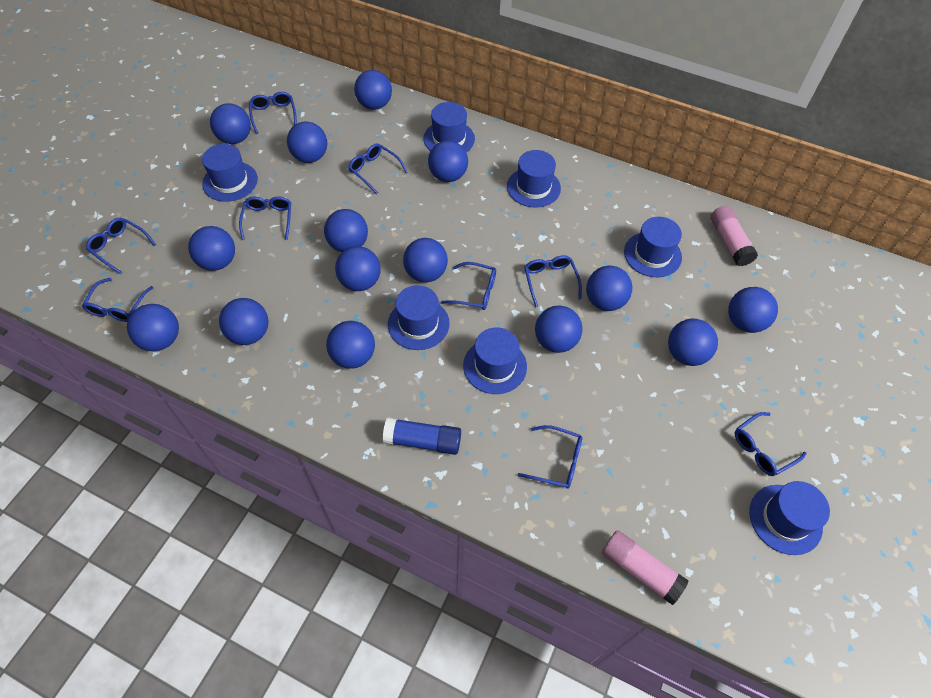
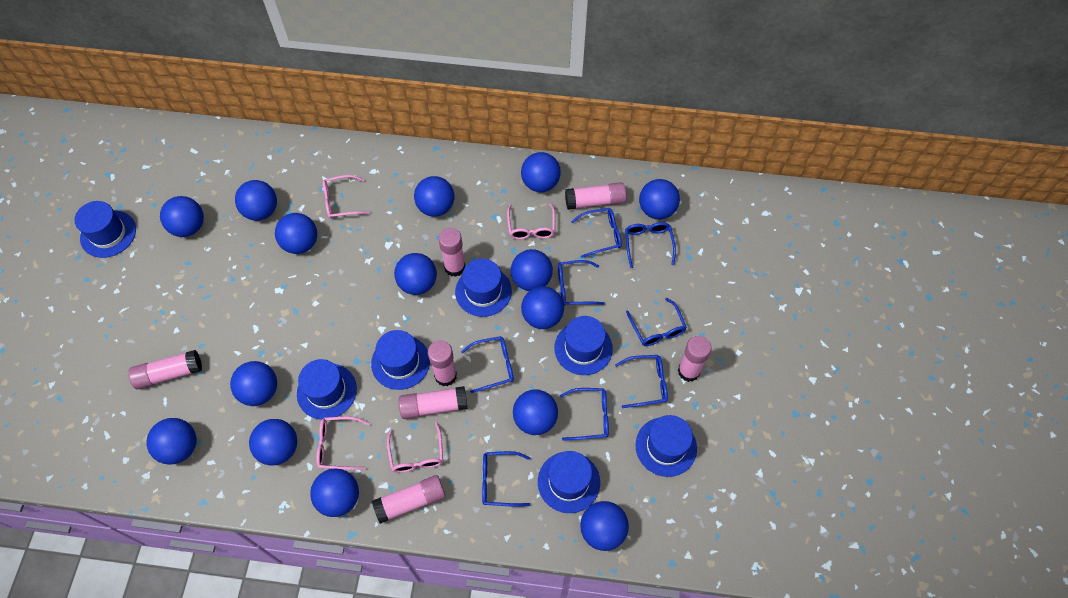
blue glasses: [82,278,153,322] [86,218,156,274] [239,196,291,240] [249,92,297,134] [348,143,407,194] [441,262,496,310] [518,425,582,489] [524,255,582,307] [735,412,806,476] = 9 -> [461,336,514,393] [482,451,530,507] [558,260,605,306] [560,388,609,441] [571,208,622,258] [615,355,668,408] [625,222,676,268] [626,298,687,346] = 8
blue glue stick: [383,417,461,455] = 1 -> none = 0
pink glasses: none = 0 -> [316,416,370,470] [323,175,370,219] [387,422,443,473] [507,203,555,240] = 4
pink glue stick: [602,530,689,605] [710,206,758,266] = 2 -> [128,350,202,389] [372,475,445,524] [398,386,468,419] [428,340,457,386] [438,228,465,277] [565,182,626,210] [678,336,712,382] = 7

